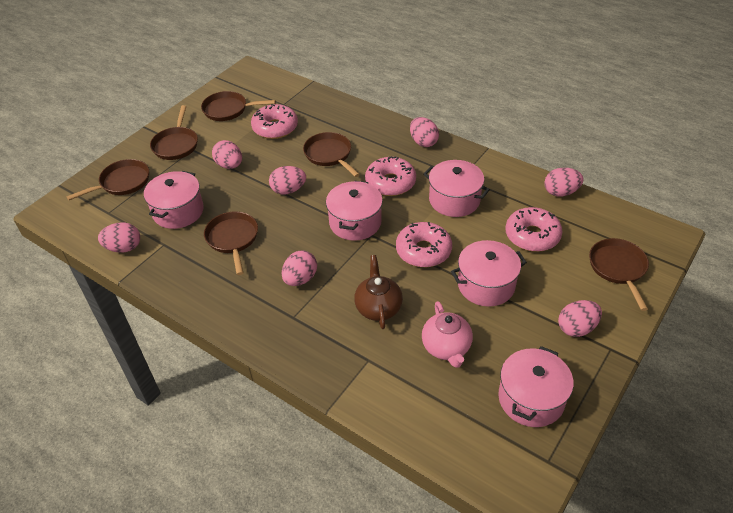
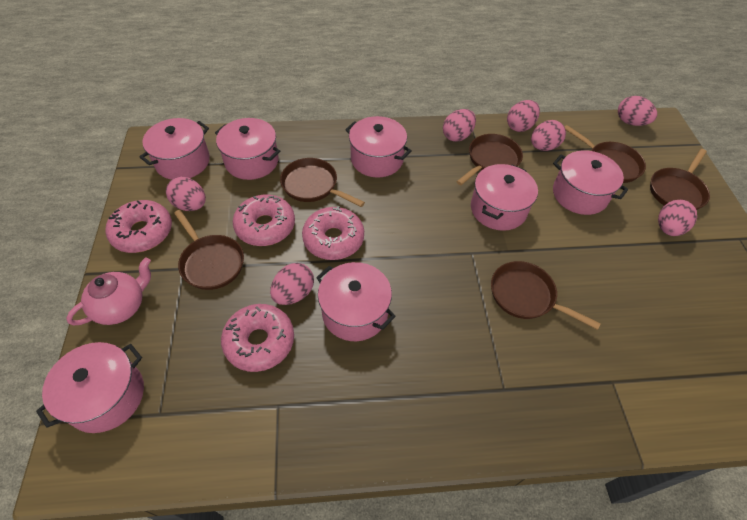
brown teapot: [354,255,403,329] = 1 -> none = 0
pink pot: [144,171,204,229] [326,181,383,241] [423,160,490,217] [451,240,527,307] [498,346,574,427] = 5 -> [36,342,144,433] [139,118,210,180] [215,118,280,180] [316,262,396,341] [345,116,412,177] [471,164,538,231] [553,150,628,215] = 7

